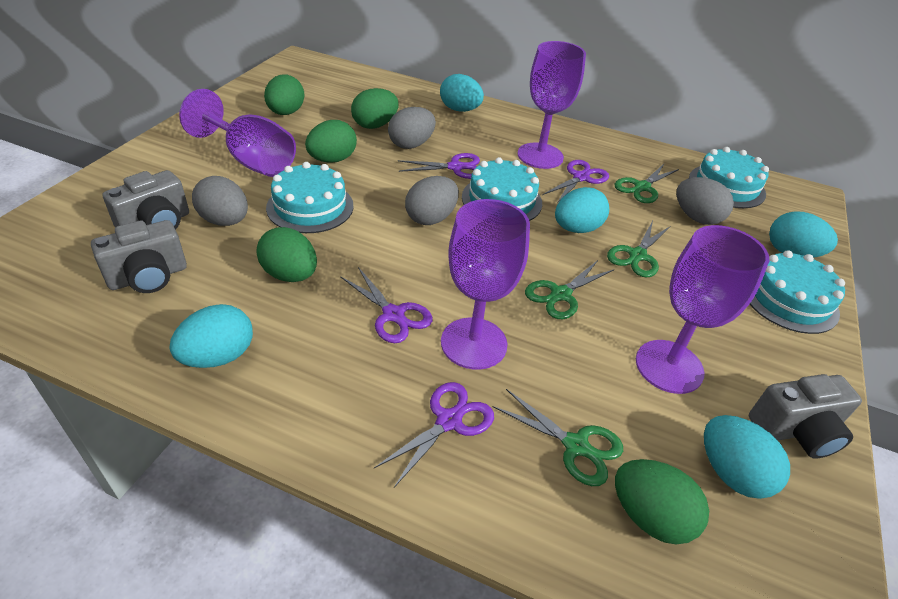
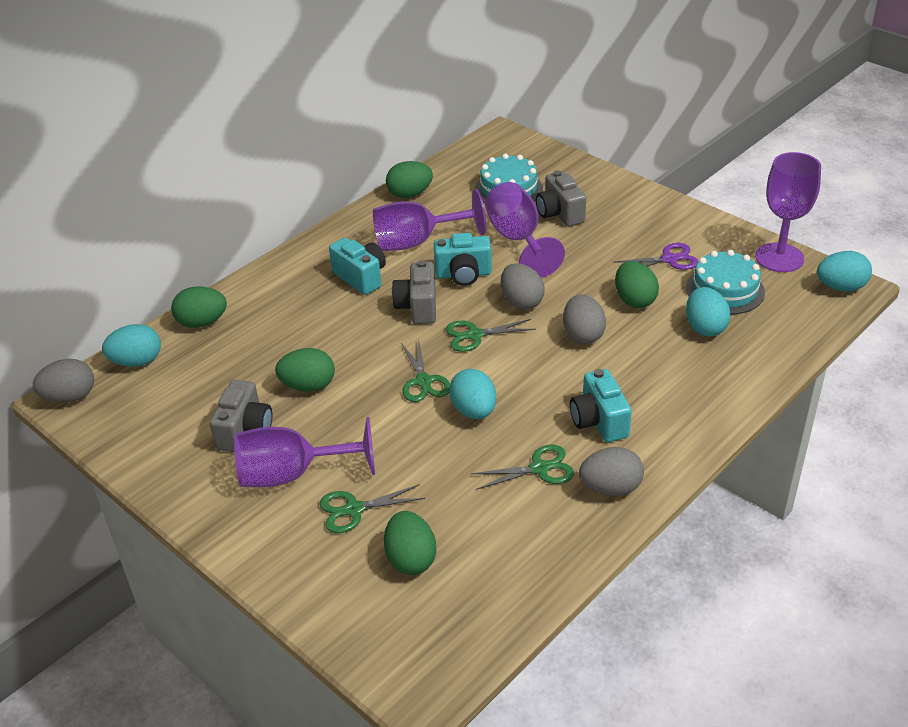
purple scissors: [340,267,432,343] [374,382,494,487] [398,153,480,179] [542,160,609,203] = 4 -> [613,243,698,270] = 1
turquoise cake: [266,162,354,233] [462,157,542,221] [689,147,769,208] [750,250,845,334] = 4 -> [475,154,543,203] [686,250,765,314] = 2
turquoise camera: none = 0 -> [329,238,386,295] [434,233,492,286] [570,369,632,442] = 3
turquoise egg: [169,304,253,368] [440,74,484,112] [555,187,609,233] [704,415,790,499] [769,211,838,258] = 5 -> [102,324,161,367] [449,369,496,419] [686,287,731,336] [817,251,872,292] = 4

